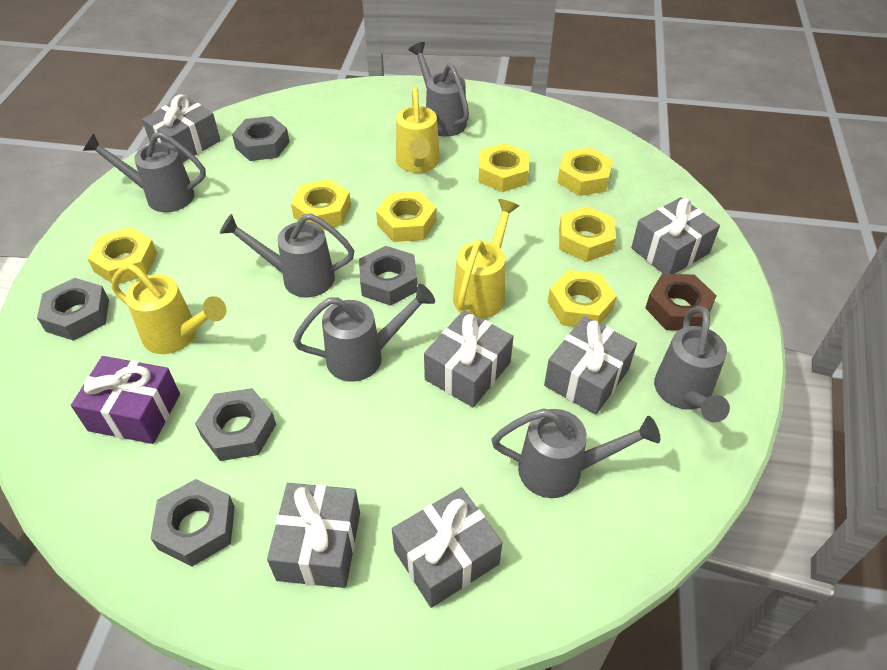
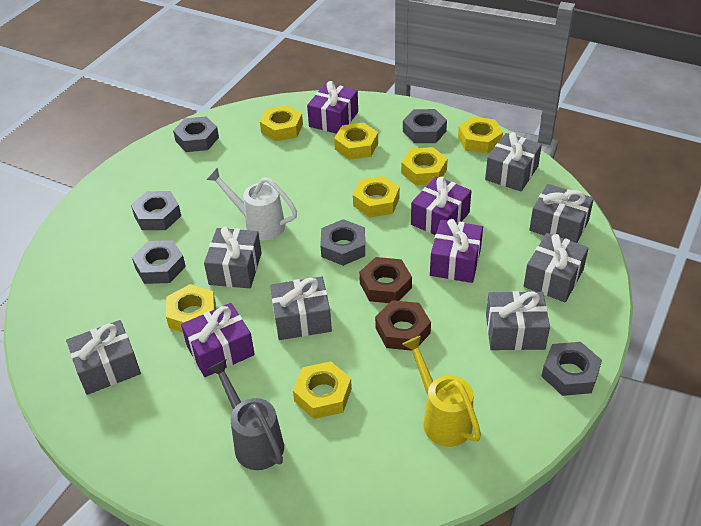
brown nut: [645,274,717,331] = 1 -> [359,257,412,303] [375,300,431,351] = 2
grey gift: [142,94,221,162] [267,483,360,588] [392,487,503,608] [424,310,513,407] [544,316,637,415] [631,197,720,274] = 6 -> [66,320,141,395] [204,227,262,288] [270,276,332,340] [485,132,542,191] [486,291,550,350] [524,233,589,302] [529,184,594,243] = 7
grey nut: [37,278,109,341] [150,479,235,567] [195,388,276,461] [232,116,290,161] [359,246,417,306] = 5 -> [131,191,181,230] [132,240,186,284] [173,116,219,152] [320,219,365,266] [403,109,447,143] [541,342,602,396] = 6
grey watering can: [83,132,206,212] [220,213,354,297] [293,284,435,382] [409,42,469,137] [491,408,660,498] [654,306,730,423] = 6 -> [208,359,284,470] = 1
purple gift: [71,356,180,444] = 1 -> [181,303,255,377] [307,81,358,134] [411,176,471,235] [430,219,483,283] = 4
white watering can: none = 0 -> [206,167,297,240] = 1
yellow watering can: [112,263,226,354] [396,87,440,173] [453,199,519,319] = 3 -> [402,336,481,447] = 1

